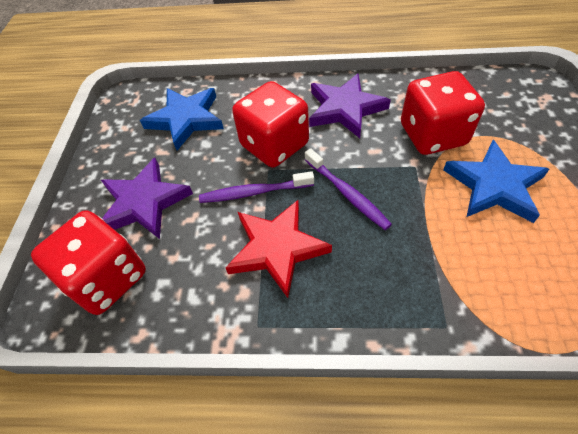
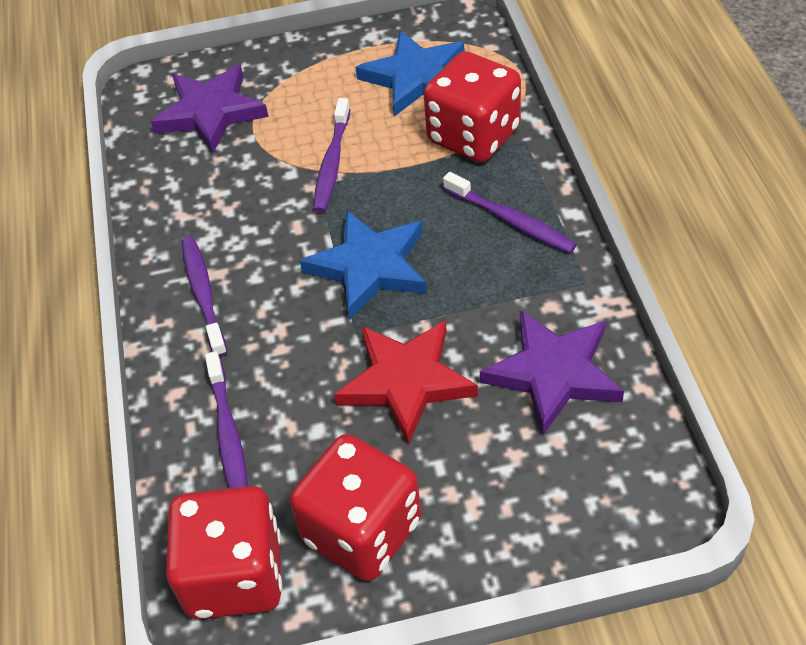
purple toothbrush: [199,171,314,203] [305,148,392,230] = 2 -> [181,236,227,357] [205,351,248,488] [313,98,350,213] [443,172,577,253] = 4

